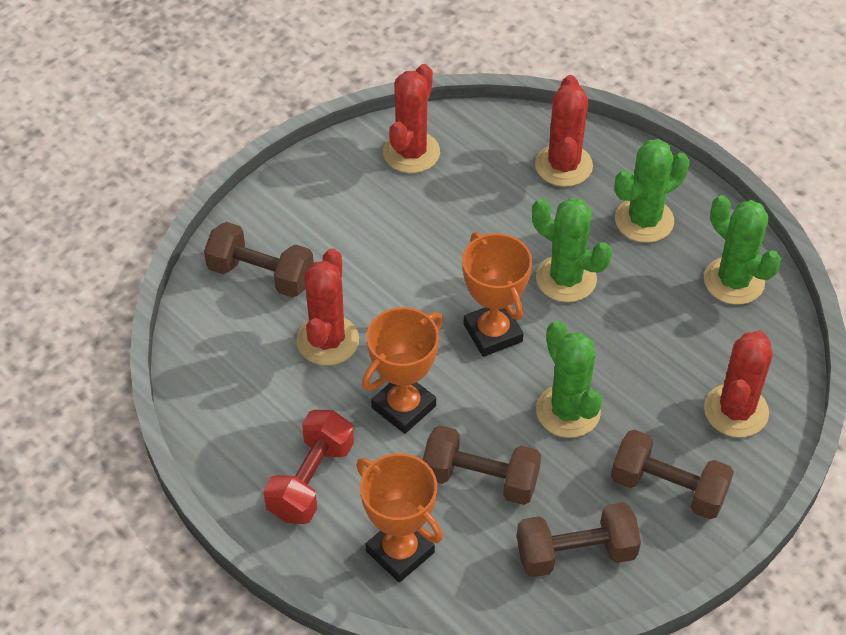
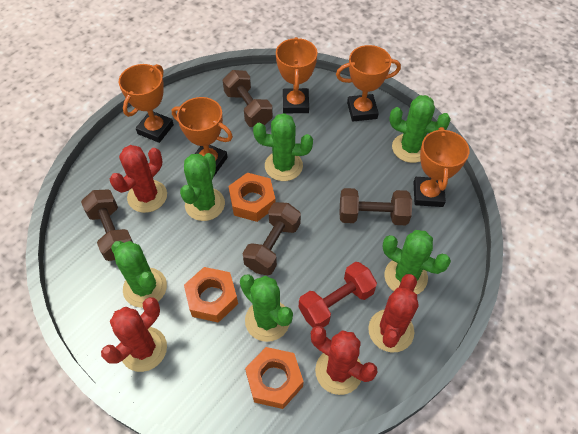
green cactus: [532,198,612,302] [536,321,602,438] [615,139,689,243] [704,195,781,305] = 4 -> [111,241,167,308] [180,153,225,221] [240,274,293,342] [253,113,313,181] [383,230,451,294] [389,95,451,163] = 6
orange nut: none = 0 -> [184,267,238,323] [228,173,276,222] [245,347,304,409] = 3
orange trophy: [356,453,443,582] [362,307,443,434] [462,232,532,357] = 3 -> [119,64,174,143] [172,97,233,176] [276,37,318,113] [336,45,401,122] [413,127,470,207] = 5

